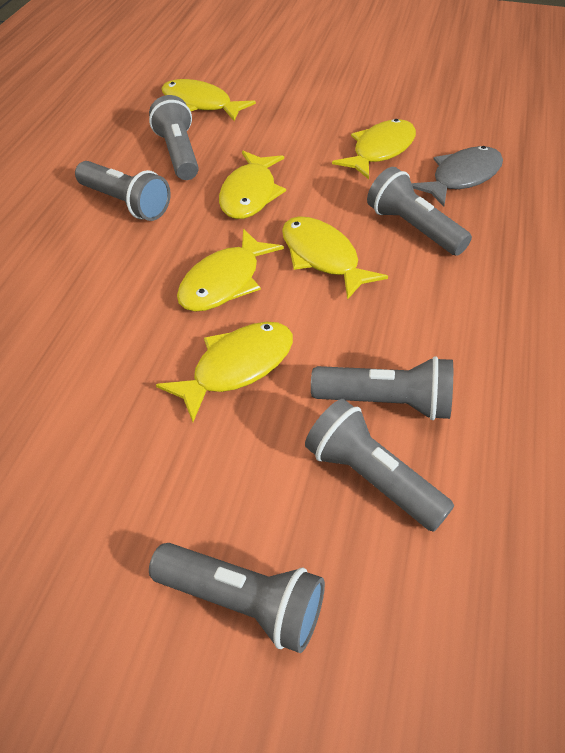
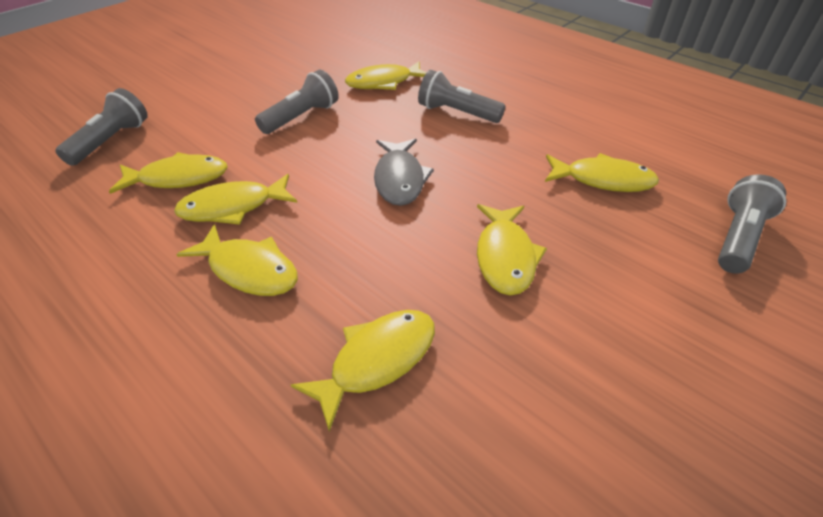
grey flashlight: [75,161,171,221] [149,95,199,180] [149,543,325,653] [305,399,454,532] [311,356,453,420] [367,167,472,256] = 6 -> [55,88,148,166] [255,70,339,134] [418,70,505,123] [718,174,786,274] = 4
yellow fish: [156,322,293,422] [162,79,256,121] [177,229,284,312] [219,151,286,219] [282,216,388,300] [332,119,416,179] = 6 -> [109,152,228,194] [174,174,297,225] [176,224,298,296] [291,310,435,432] [345,61,427,90] [477,204,547,296] [545,153,659,192] = 7

